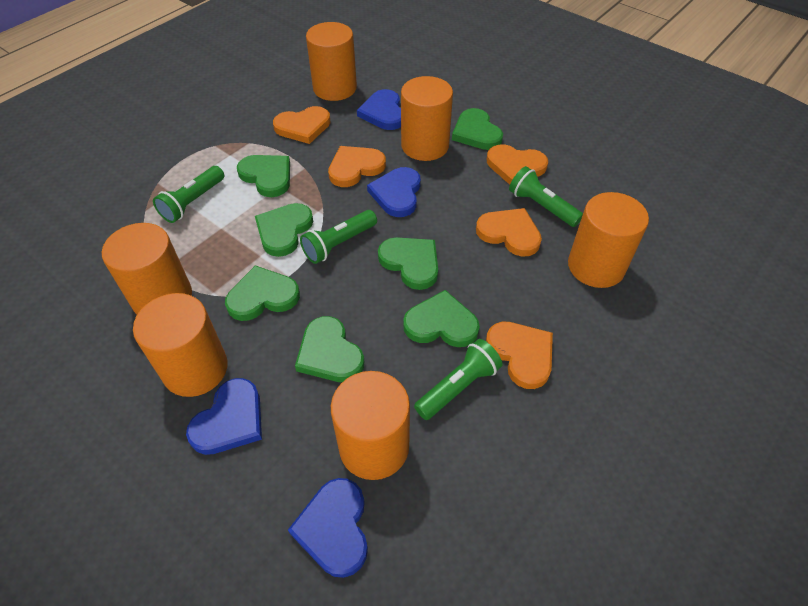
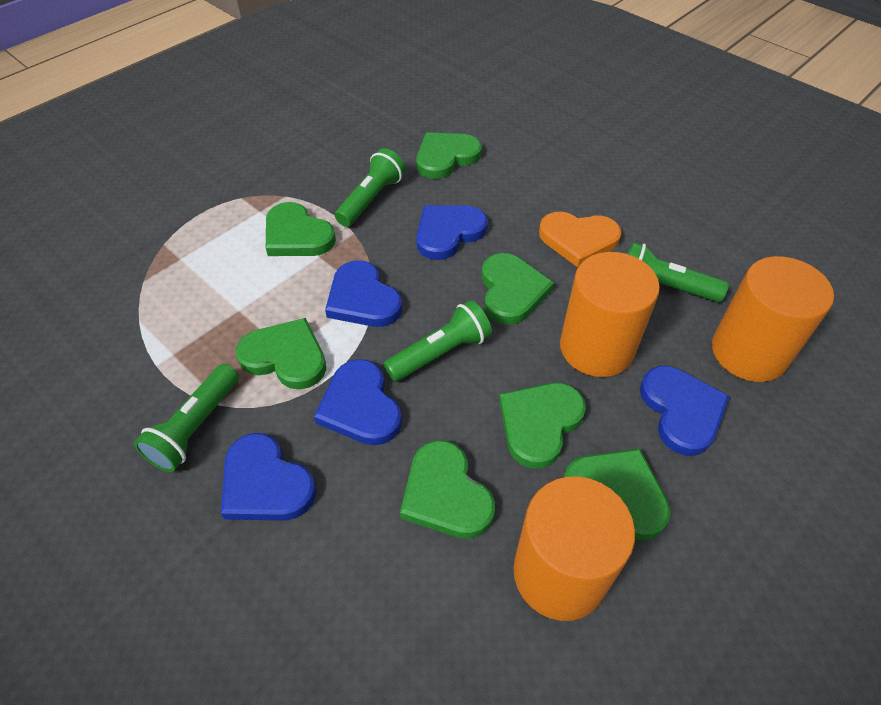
blue heart: [186,378,262,455] [288,478,368,578] [357,89,401,130] [367,167,421,217] = 4 -> [221,433,316,521] [314,359,402,445] [325,260,402,327] [416,205,488,260] [640,366,730,456] = 5
orange cylinder: [102,223,192,314] [133,293,228,397] [306,22,357,101] [331,371,410,480] [401,76,453,161] [568,192,649,288] = 6 -> [513,477,635,621] [560,252,660,377] [712,256,834,382] = 3
orange heart: [273,106,331,144] [328,146,386,187] [476,208,542,256] [486,322,553,389] [487,144,548,185] = 5 -> [539,212,622,267] = 1

